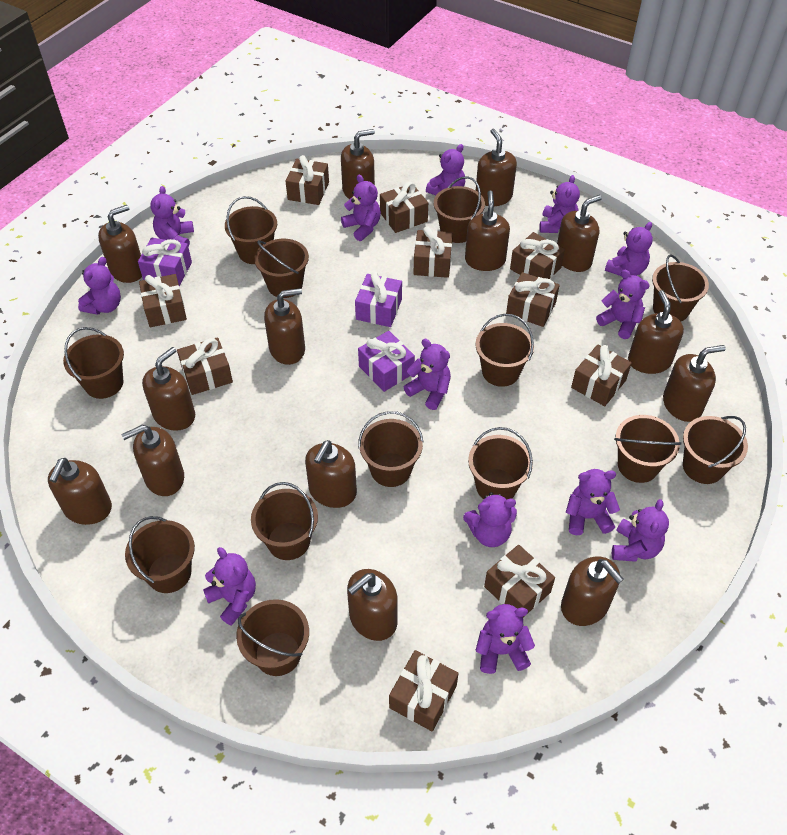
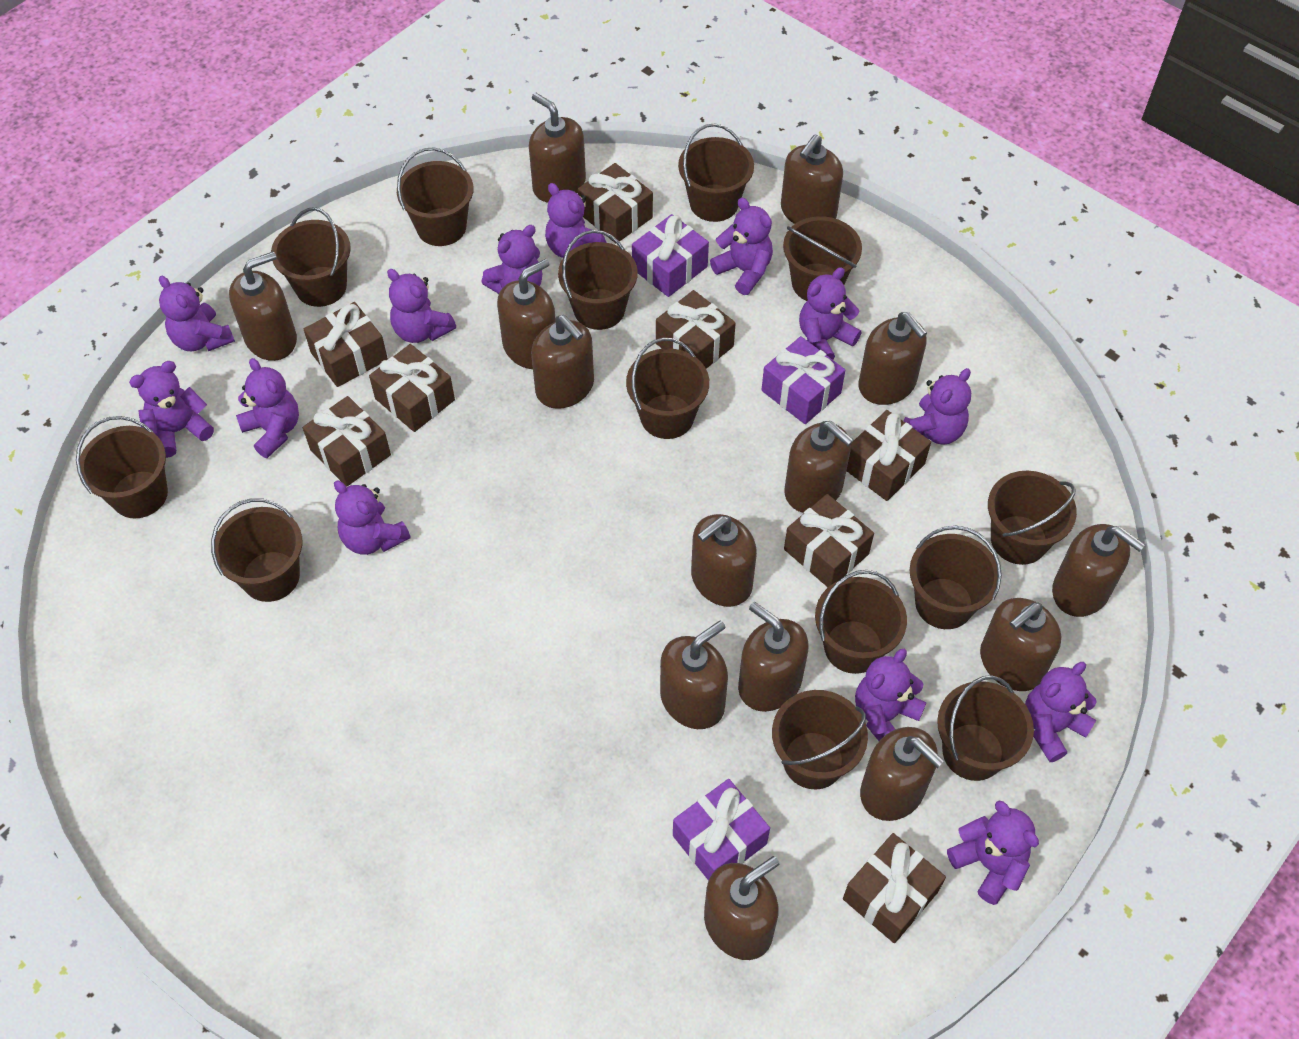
brown gift: [139,274,187,327] [177,337,233,395] [286,155,329,205] [380,182,428,233] [389,650,459,731] [413,226,453,278] [484,545,555,617] [506,272,560,327] [510,232,565,279] [571,344,632,406] = 10 -> [303,396,391,487] [304,302,388,387] [369,344,455,432] [578,163,653,244] [656,290,736,369] [784,494,874,587] [843,833,946,943] [847,410,931,501] = 8

